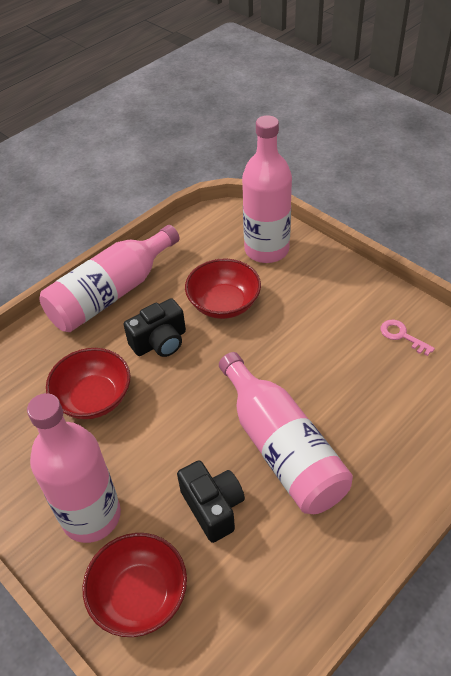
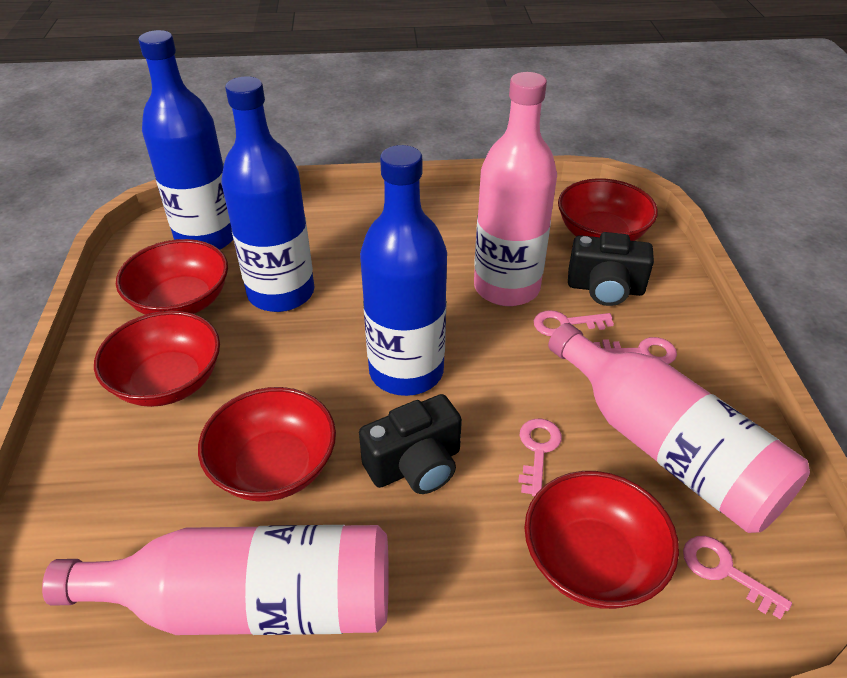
blue bottle: none = 0 -> [138,30,233,249] [222,76,314,312] [360,145,447,396] = 3
pink bottle: [27,393,121,543] [39,225,180,332] [219,352,353,514] [242,115,292,263] = 4 -> [42,525,389,635] [474,72,557,306] [548,323,810,533] = 3
pink key: [381,320,435,356] = 1 -> [518,419,562,496] [534,310,614,336] [593,337,677,364] [683,536,792,619] = 4
red bowl: [46,348,130,419] [83,533,187,637] [185,259,261,319] = 3 -> [94,311,220,407] [116,239,228,315] [198,387,336,501] [524,471,679,609] [558,178,658,241] = 5

